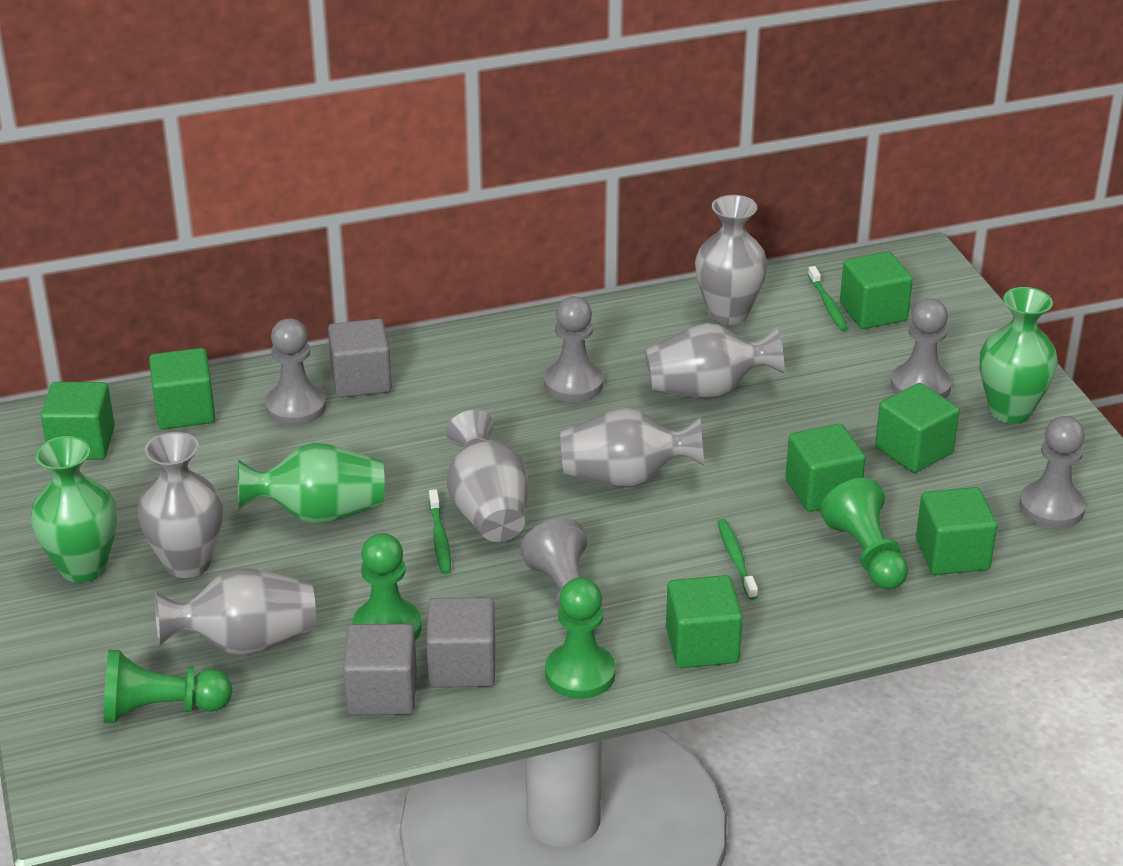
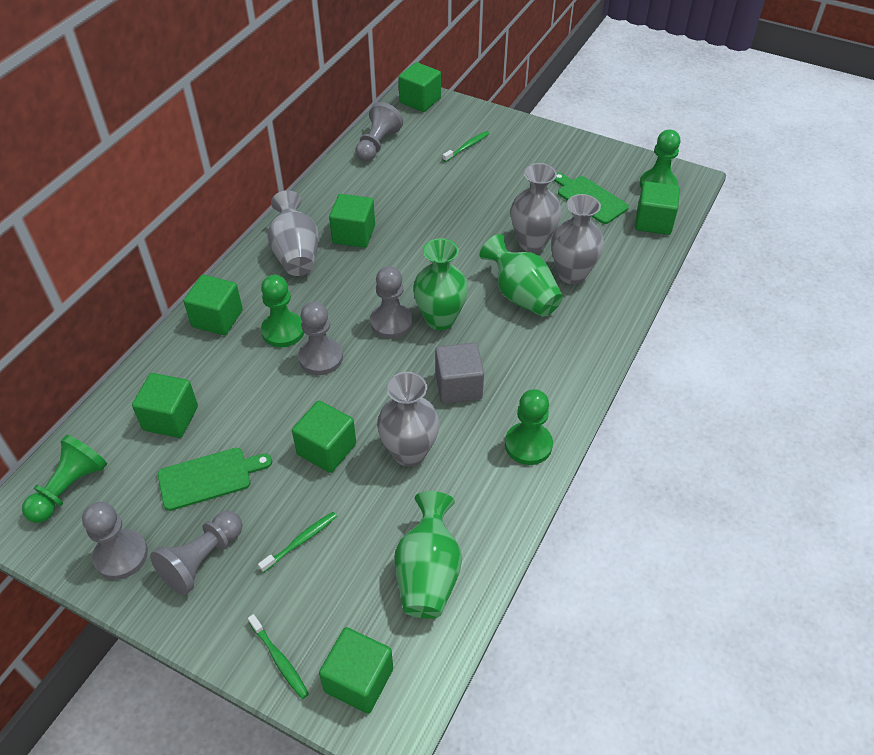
green cutting board: none = 0 -> [158,448,272,511] [553,172,629,224] = 2
grey cube: [328,319,392,398] [343,624,417,715] [426,597,495,688] = 3 -> [435,342,484,404] = 1
grey vase: [137,432,223,578] [155,568,316,656] [446,410,528,542] [560,408,704,487] [645,323,784,398] [695,195,768,325] = 6 -> [267,190,319,276] [377,372,440,467] [511,163,562,252] [551,194,604,284] = 4

